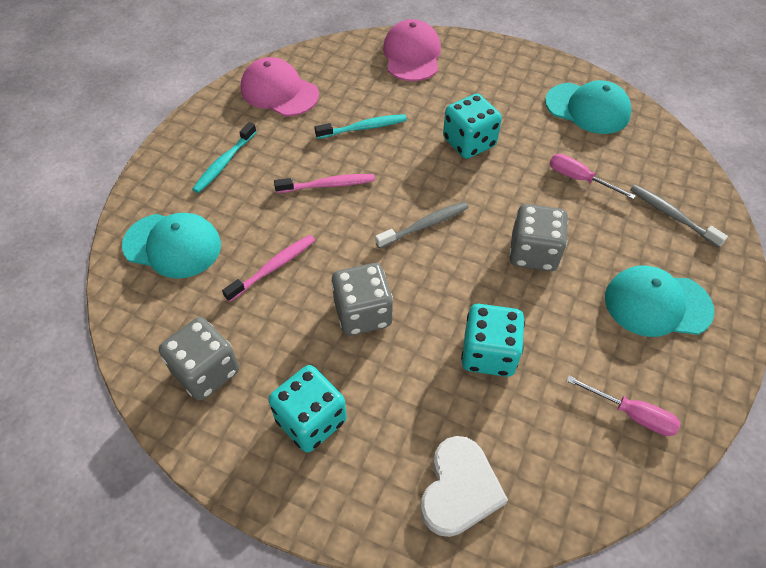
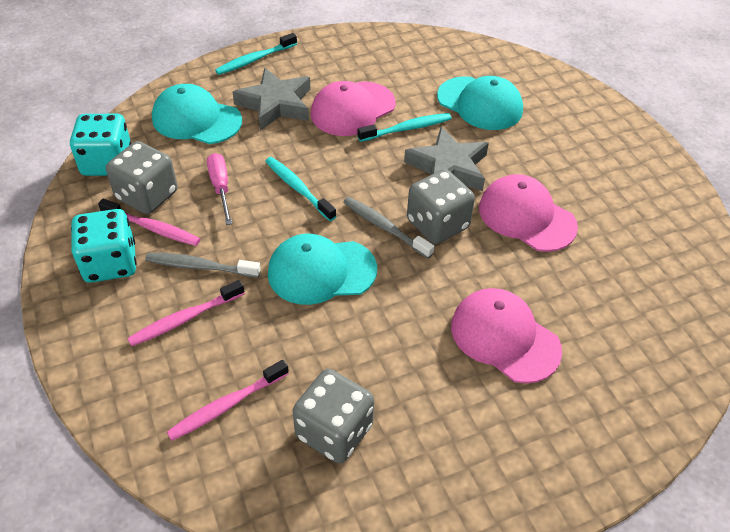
grey star: none = 0 -> [232,68,311,131] [404,126,489,191] = 2
pink cap: [241,57,319,116] [383,19,441,81] = 2 -> [311,81,396,136] [451,288,562,384] [479,174,578,252] = 3
pink screwdriver: [550,154,636,199] [567,376,680,436] = 2 -> [207,153,232,225] = 1
pink toothbrush: [222,235,315,302] [274,174,375,193] = 2 -> [98,199,200,246] [127,280,245,346] [167,360,289,441] = 3
turquoise dice: [268,365,347,452] [443,94,502,159] [461,304,525,377] = 3 -> [70,114,132,176] [71,209,137,283] = 2
turquoise toothbrush: [192,122,257,193] [314,114,407,139] = 2 -> [215,33,297,75] [265,157,336,221] [357,113,452,142] = 3
white heart: [420,436,508,537] = 1 -> none = 0

